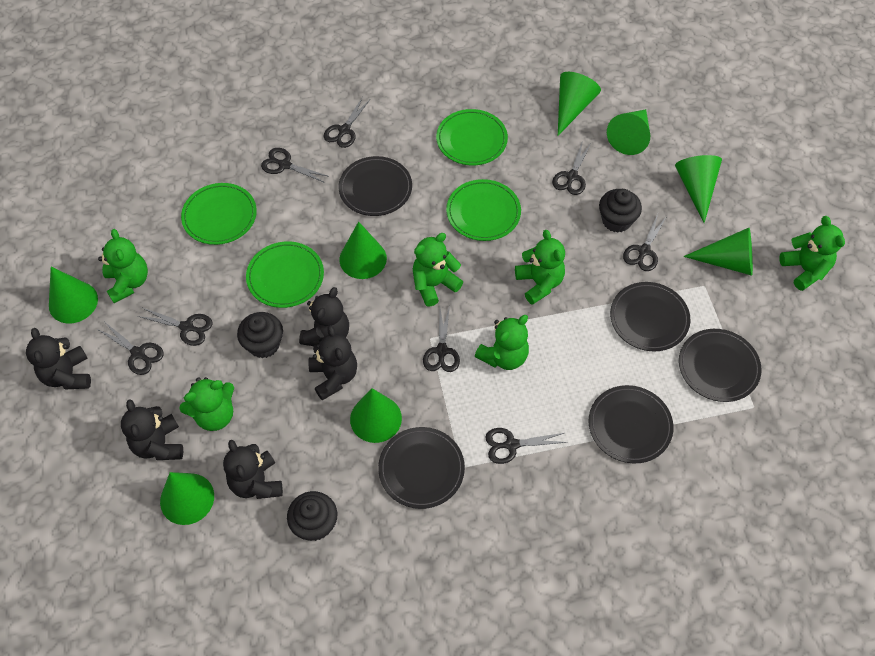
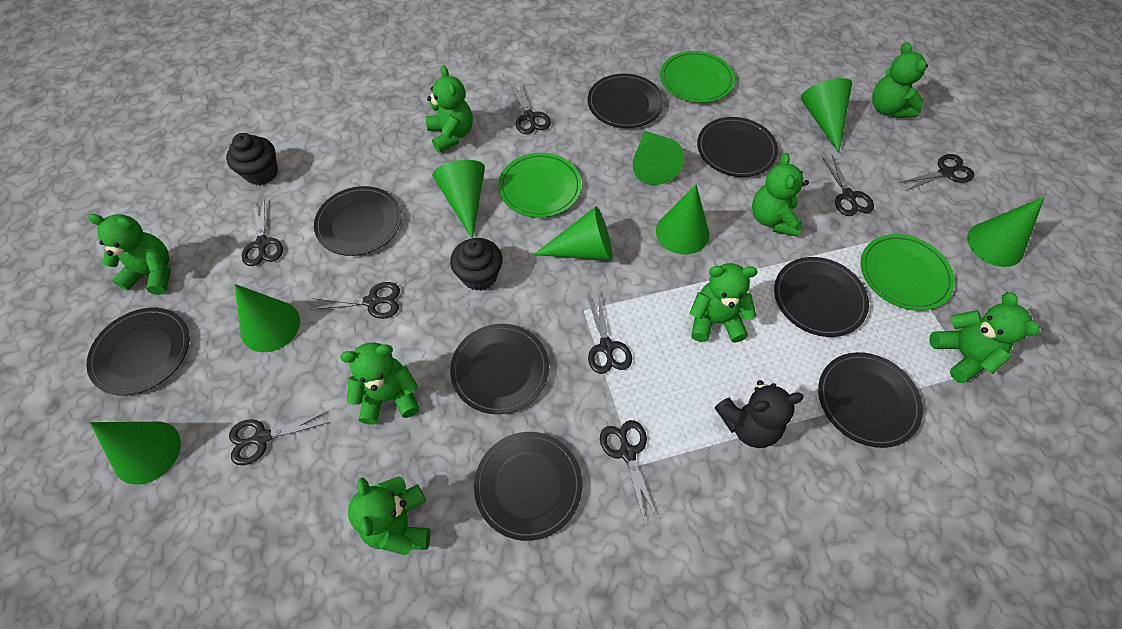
black cupcake: [237,312,283,358] [287,491,337,541] [599,189,642,233] = 3 -> [226,133,278,185] [450,238,502,291] = 2
black plate: [339,156,412,216] [378,427,465,509] [589,385,674,463] [610,282,690,351] [679,329,762,402] = 5 -> [86,308,189,396] [314,186,401,256] [450,324,549,414] [474,432,582,541] [588,74,664,128] [697,117,778,177] [774,257,869,337] [818,352,923,448] = 8
black teddy bear: [26,328,91,389] [121,399,183,460] [223,440,283,499] [299,287,349,346] [308,325,357,400] = 5 -> [715,380,804,448] = 1
green plate: [181,183,257,245] [246,241,324,308] [436,109,508,165] [446,179,521,241] = 4 -> [498,153,582,218] [660,51,735,103] [861,234,955,311] = 3
green teddy bear: [98,229,148,303] [179,377,234,431] [413,233,463,307] [475,315,529,370] [515,230,565,305] [779,216,845,291] = 6 -> [88,214,171,295] [340,343,420,425] [348,476,430,556] [426,65,473,153] [689,263,758,343] [752,153,809,237] [872,42,928,118] [929,292,1039,383] = 8

